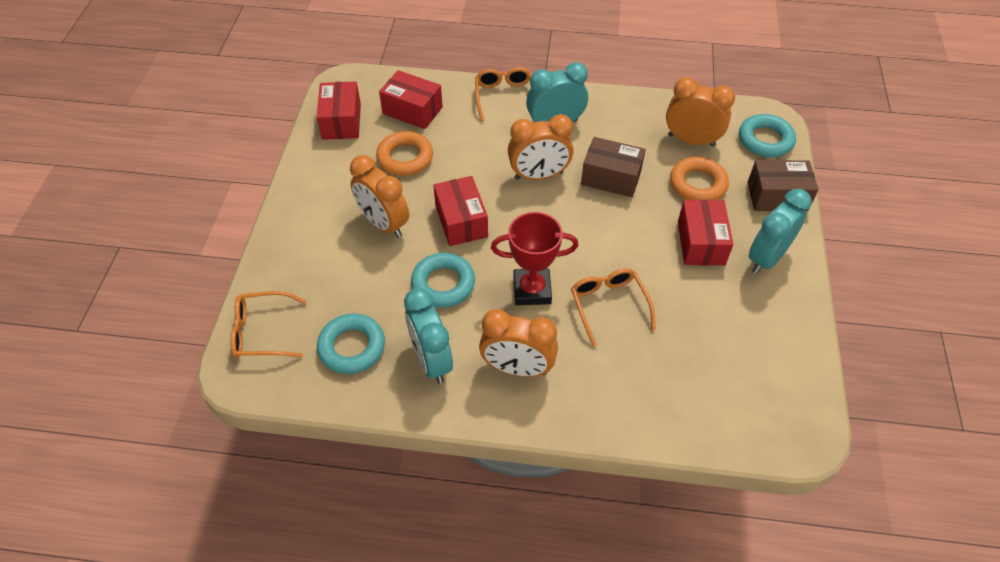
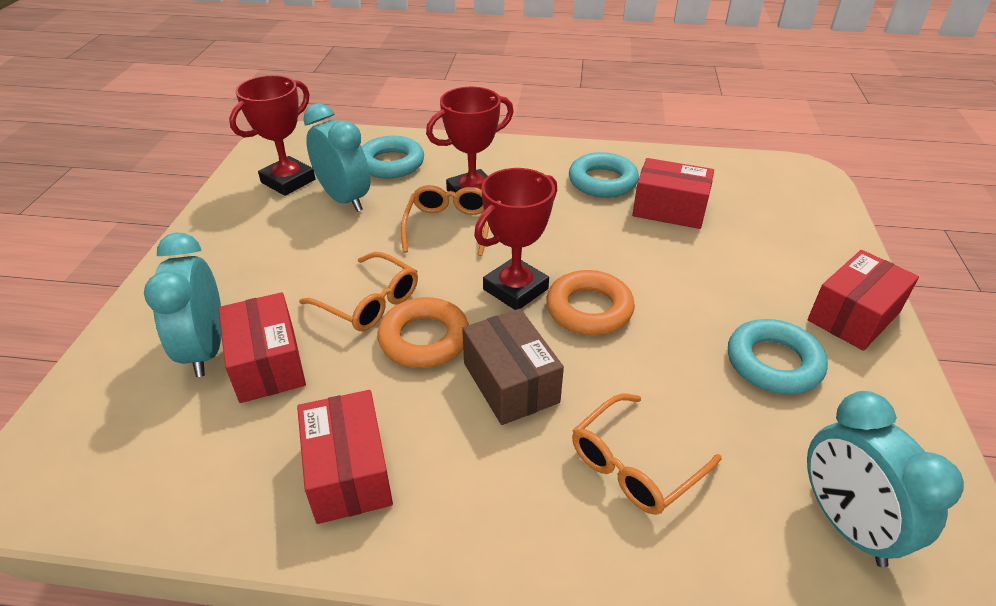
brown box: [581,137,646,197] [748,160,818,211] = 2 -> [462,309,564,425] = 1
orange clock: [350,155,409,238] [479,309,558,377] [508,114,573,180] [666,77,735,147] = 4 -> none = 0
red trophy: [491,212,579,305] = 1 -> [229,75,315,196] [426,87,514,193] [474,168,557,310] = 3

